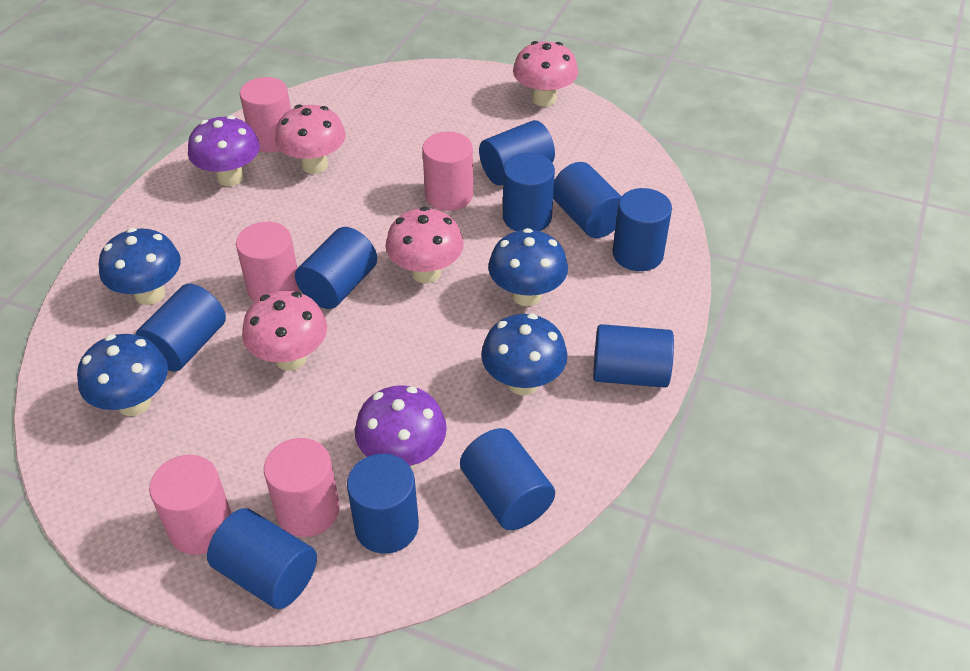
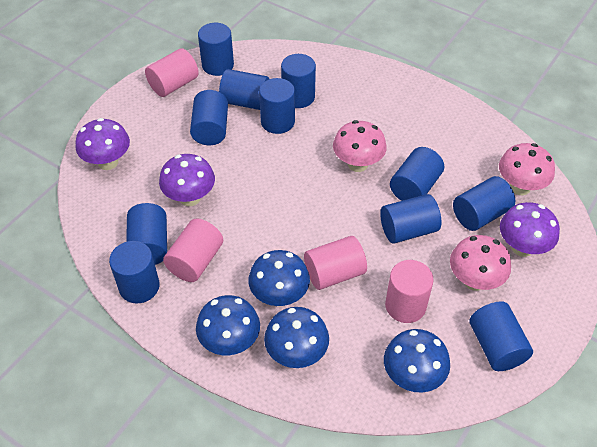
blue cylinder: [135,284,226,372] [207,508,317,609] [295,227,377,309] [347,454,419,554] [460,428,555,530] [479,120,555,186] [503,153,555,231] [553,162,622,238] [593,324,674,388] [613,188,672,271] = 10 -> [109,241,160,304] [126,203,167,265] [190,90,228,145] [198,23,234,76] [219,69,269,110] [259,78,295,134] [281,54,316,108] [380,194,442,244] [390,147,444,201] [453,176,515,231] [469,301,533,371] = 11
pink cylinder: [149,455,232,555] [236,222,300,302] [240,77,291,153] [264,438,340,537] [422,131,473,211] = 5 -> [145,48,199,97] [163,219,223,282] [304,236,367,290] [385,260,434,323] = 4
pink mushroom: [242,291,327,371] [275,104,346,174] [385,207,464,283] [513,41,578,107] = 4 -> [333,120,387,172] [450,235,511,291] [499,143,555,195] = 3
purple mushroom: [188,115,260,186] [355,385,447,469] = 2 -> [76,118,130,170] [159,154,215,206] [500,202,560,257] = 3

